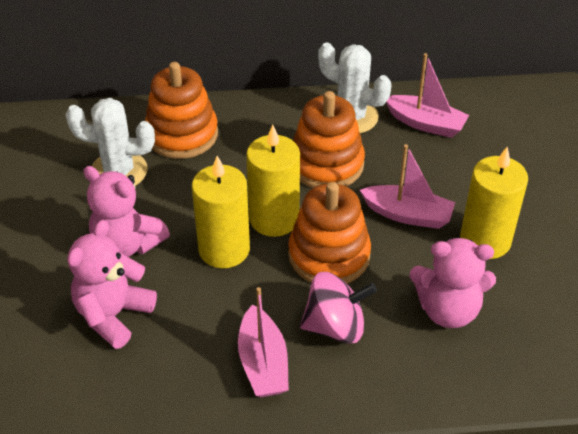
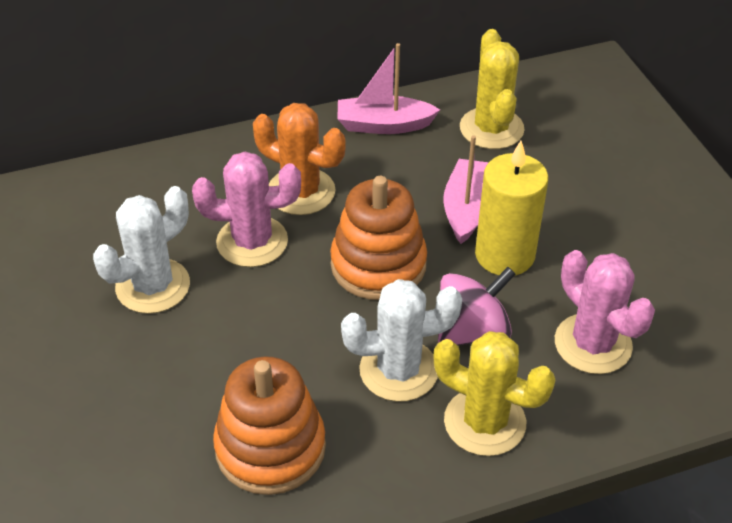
orange cactus: none = 0 -> [253,103,346,215] = 1
orange stacking toy: [145,62,218,159] [288,182,371,284] [293,91,365,188] = 3 -> [213,357,326,495] [330,176,427,300] = 2
pink boat: [238,287,289,397] [360,144,455,229] [386,53,469,138] = 3 -> [337,43,440,134] [443,135,489,244] = 2
pink cactus: none = 0 -> [192,151,301,267] [555,250,655,374] = 2
pink teddy bear: [67,220,157,349] [83,166,170,257] [410,237,496,328] = 3 -> none = 0
yellow cactus: none = 0 -> [433,331,555,456] [460,29,524,149] = 2
yellow candle: [192,156,250,268] [246,125,300,237] [460,147,528,259] = 3 -> [475,141,549,275] = 1

